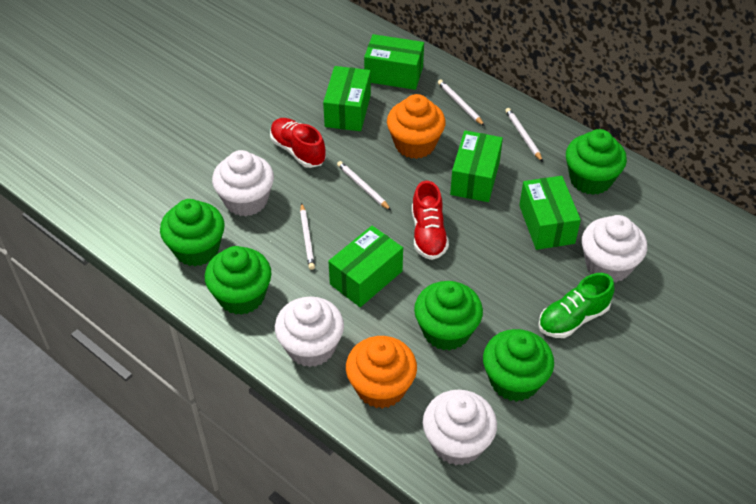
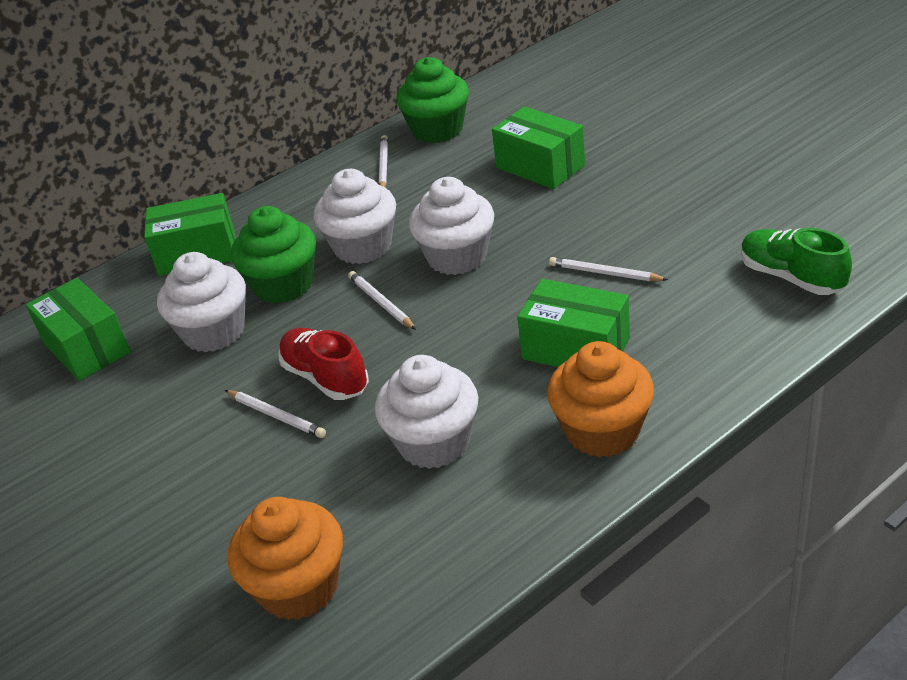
green box: [323,66,371,131] [328,226,403,307] [364,34,424,90] [450,130,503,202] [519,176,581,250] = 5 -> [26,278,131,381] [144,193,235,276] [492,106,585,189] [517,279,630,367] = 4
green cupcake: [160,199,225,266] [205,246,272,315] [414,281,483,351] [483,329,554,402] [566,129,627,195] = 5 -> [231,206,316,303] [396,57,469,143] = 2
red shoe: [270,118,326,168] [412,181,449,260] = 2 -> [278,328,369,400] = 1

